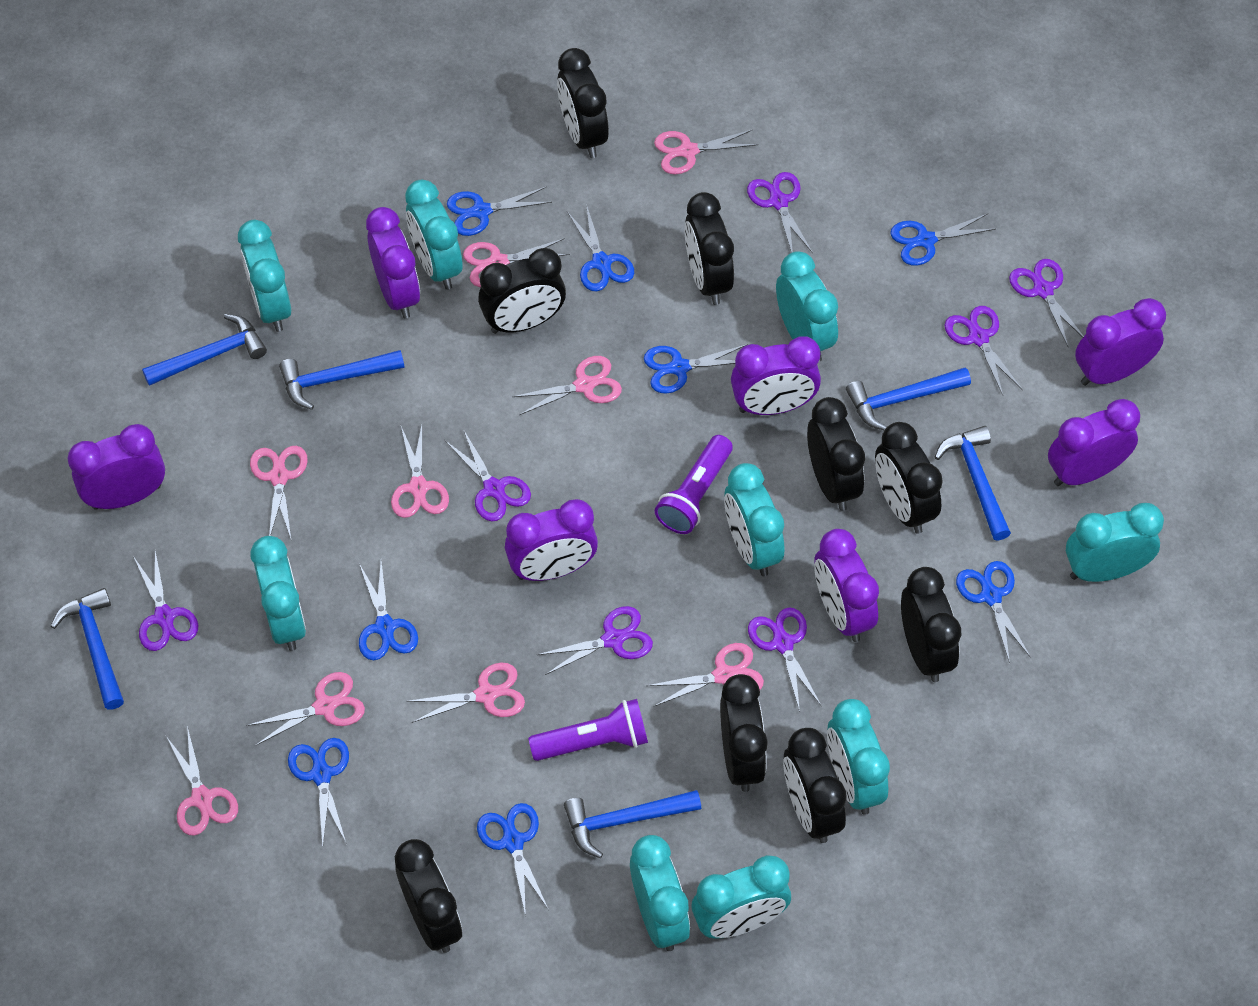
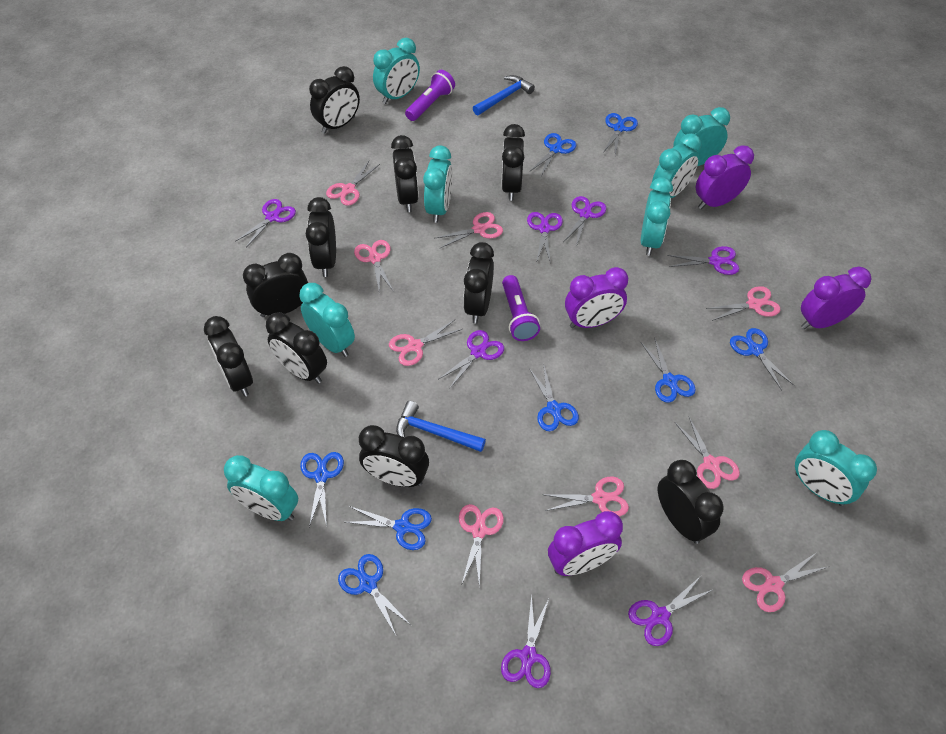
black clock: [394,839,462,953] [478,248,566,334] [557,48,609,158] [684,192,734,305] [720,674,768,792] [783,728,847,843] [807,397,865,511] [875,422,943,534] [901,567,961,682] = 9 -> [204,316,253,397] [243,253,308,317] [266,312,327,384] [306,197,336,277] [309,66,360,134] [359,425,429,487] [391,135,419,212] [463,242,494,324] [501,124,525,201] [658,460,724,544] = 10
blue hammer: [51,588,124,709] [142,314,267,386] [279,350,404,410] [564,790,701,858] [846,367,971,430] [935,426,1011,541] = 6 -> [396,401,486,452] [473,75,535,115] = 2
purple clock: [68,424,165,510] [366,207,420,318] [505,499,598,581] [731,337,821,415] [814,529,879,642] [1048,399,1140,486] [1075,298,1166,386] = 7 -> [548,511,623,576] [565,267,628,328] [696,145,754,209] [801,267,872,329] = 4
turquoise clock: [238,220,291,332] [250,536,306,651] [405,180,463,290] [630,835,690,951] [692,855,791,939] [724,463,784,576] [776,251,838,362] [827,699,890,815] [1066,503,1164,582] = 9 -> [224,455,298,521] [299,283,355,357] [373,38,420,104] [423,146,452,223] [641,177,673,256] [652,133,702,198] [673,107,730,166] [795,430,877,506] = 8

